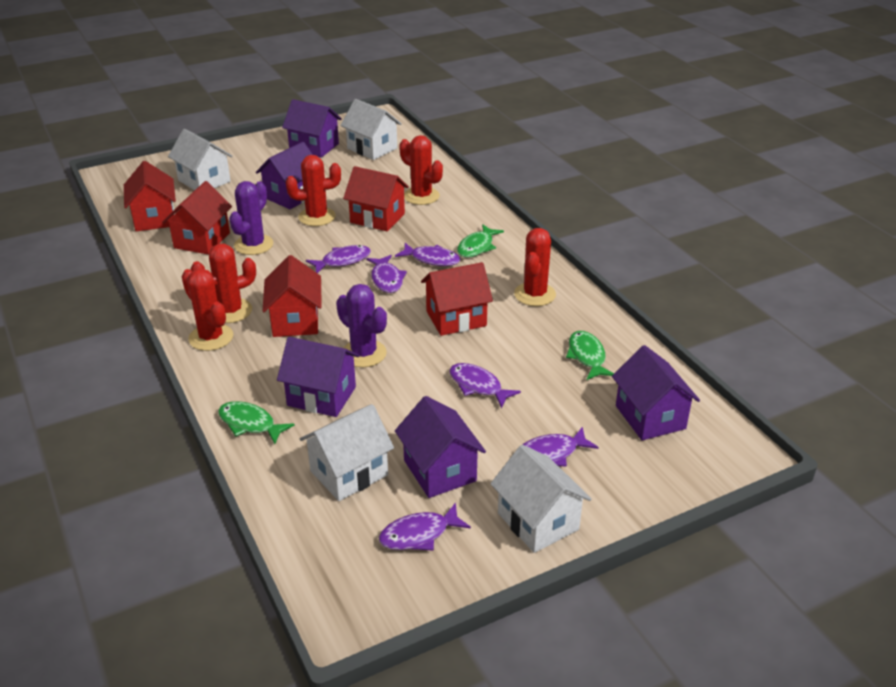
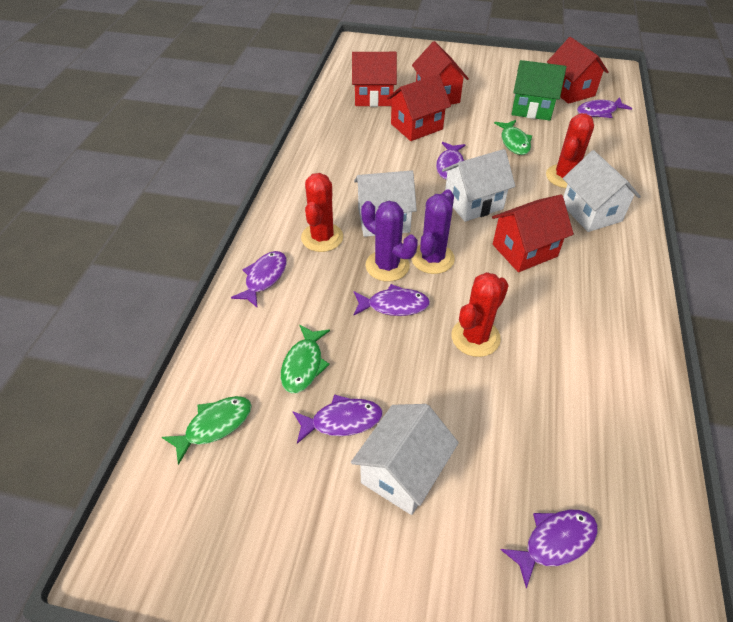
green house: none = 0 -> [512,60,566,121] = 1
purple house: [256,142,313,209] [277,337,360,417] [282,99,342,158] [395,396,486,498] [612,345,700,440] = 5 -> none = 0
red cactus: [182,269,233,351] [191,243,256,323] [286,155,341,226] [399,135,443,205] [514,228,556,306] = 5 -> [301,173,343,252] [451,272,509,357] [546,113,594,188] = 3

